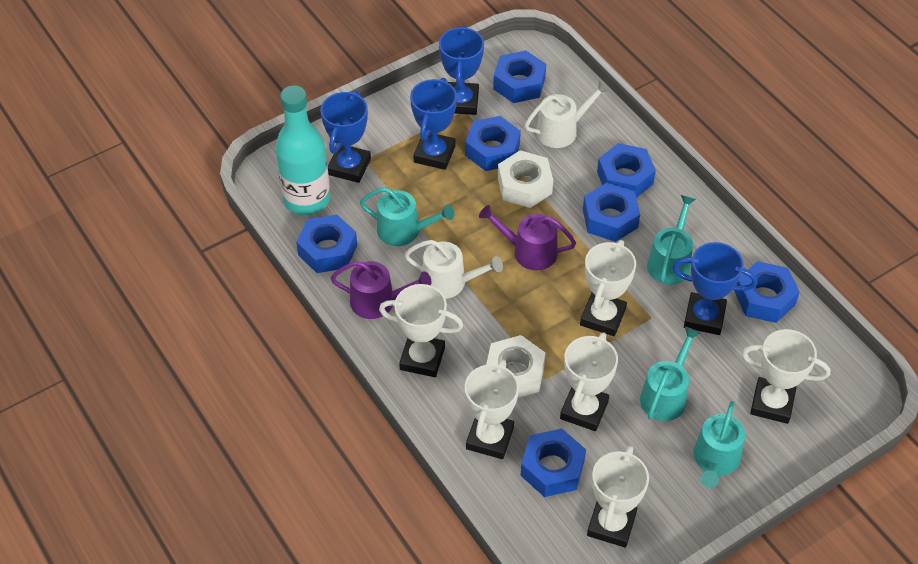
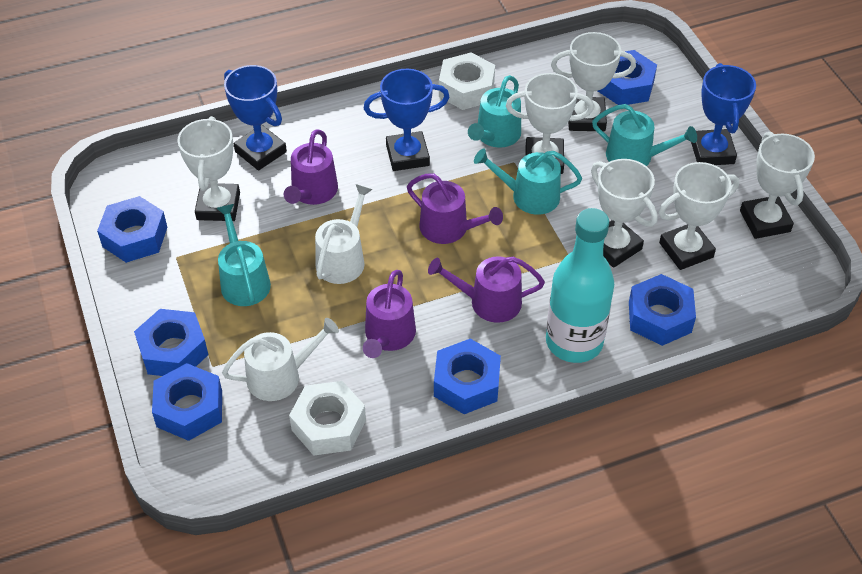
blue nut: [296,215,357,273] [465,116,521,171] [493,50,546,103] [521,429,586,497] [583,183,640,242] [597,143,656,198] [734,261,800,323] = 7 -> [97,196,168,263] [134,309,208,376] [152,363,222,441] [434,339,501,414] [598,50,657,105] [629,274,696,346] = 6
blue trophy: [320,90,371,183] [410,78,457,170] [439,25,484,115] [672,242,757,335] = 4 -> [224,65,287,170] [364,69,449,171] [691,63,756,165] = 3
purple watering can: [331,261,431,319] [479,205,576,270] = 2 -> [284,129,338,205] [363,270,416,358] [407,174,503,244] [428,256,545,323] = 4

